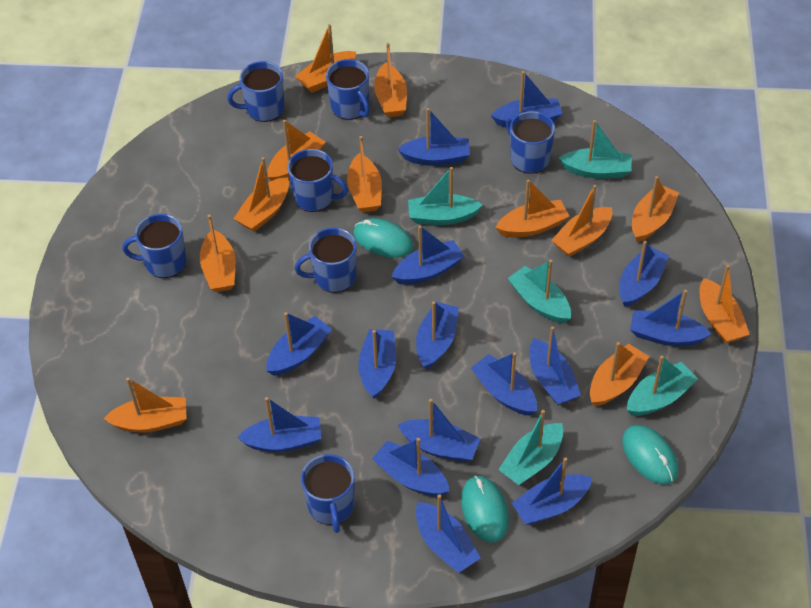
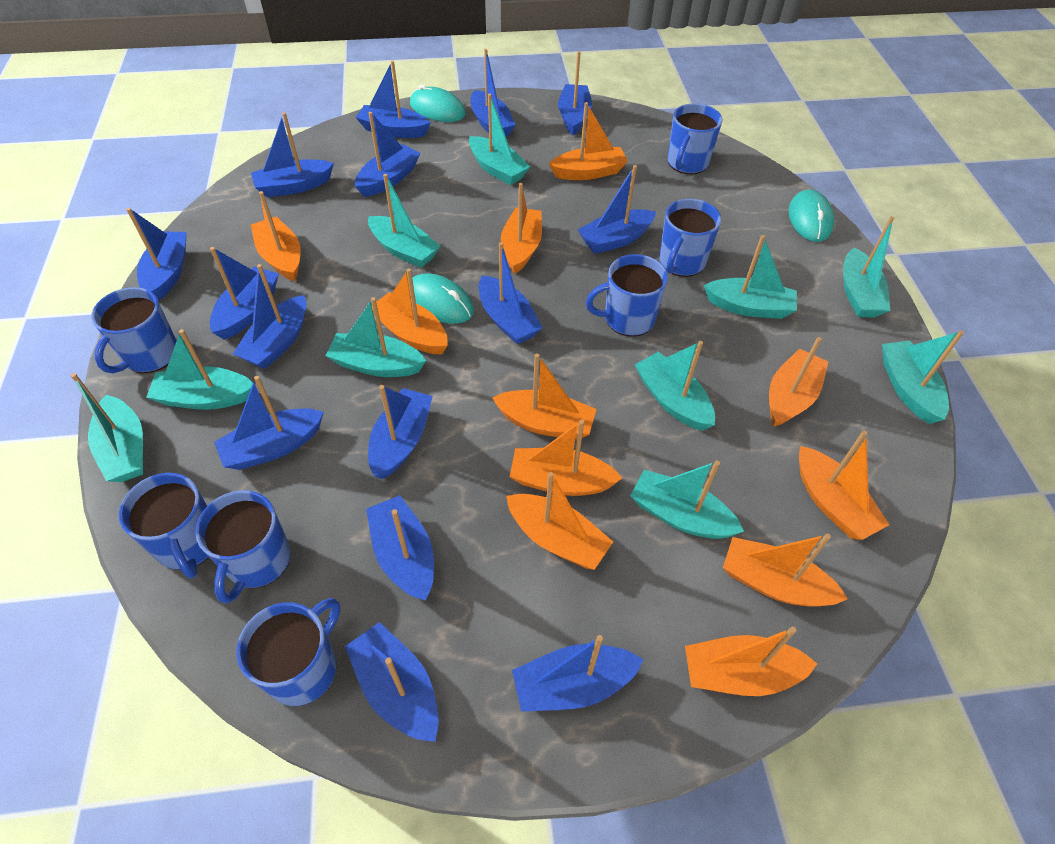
orange boat: [103,377,187,433] [200,215,236,292] [234,157,289,232] [267,120,325,181] [295,24,356,93] [347,136,382,213] [374,43,407,118] [495,179,569,237] [551,185,612,257] [590,342,649,406] [632,176,679,242] [700,265,750,344] = 12 -> [251,191,301,281] [372,268,448,355] [492,353,597,439] [501,183,542,274] [506,472,613,570] [510,420,622,496] [549,102,628,180] [685,626,817,696] [723,534,848,607] [769,337,828,427] [799,431,889,540] = 11
turquoise boat: [408,167,483,225] [498,410,563,485] [508,260,571,323] [559,120,632,179] [627,356,698,416] = 5 -> [71,373,143,482] [146,329,253,410] [325,297,426,377] [368,174,440,268] [469,93,530,185] [630,461,744,539] [635,341,715,431] [704,235,797,319] [843,216,894,318] [882,330,964,424] = 10

